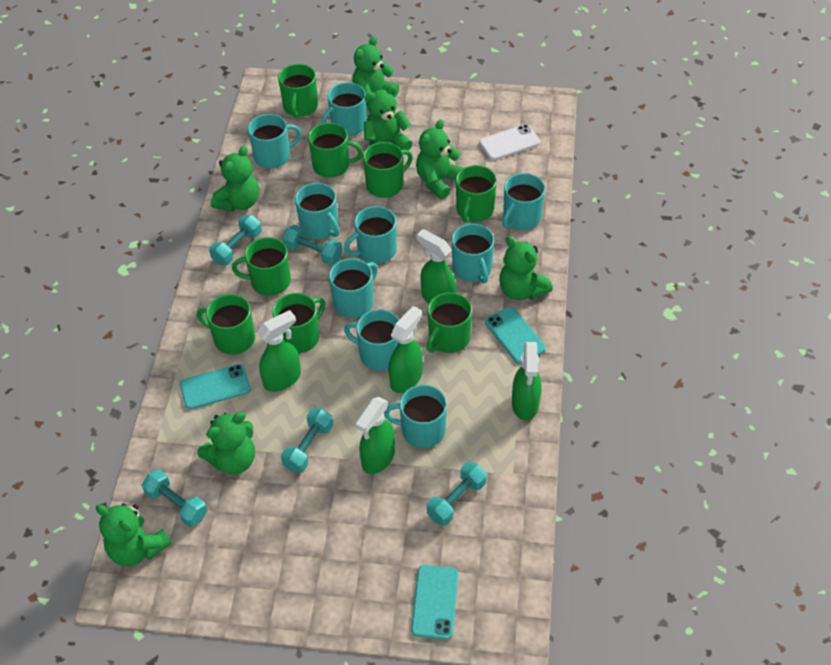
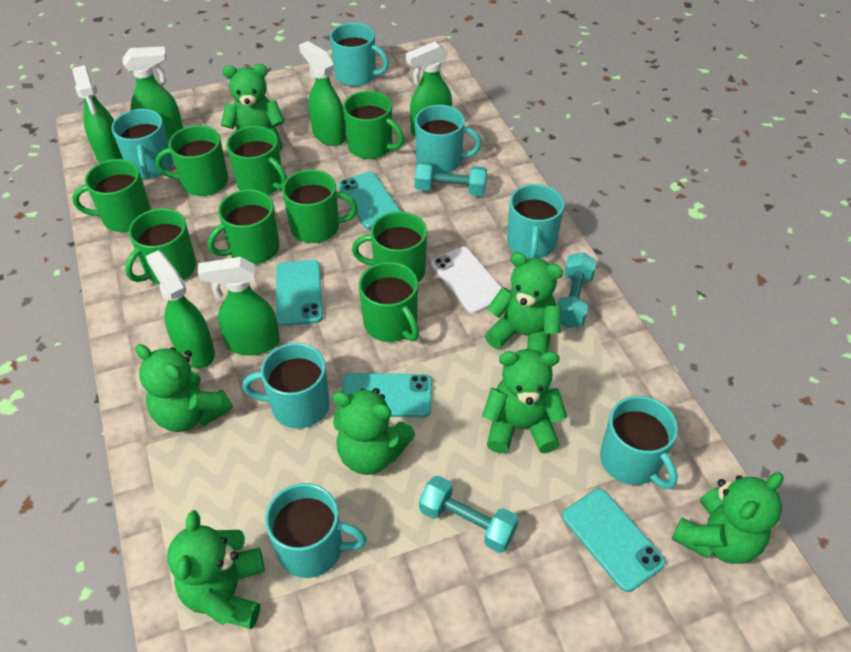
green mug: [197,294,255,354] [232,237,291,296] [272,293,325,353] [278,64,318,118] [308,123,363,178] [363,142,413,198] [427,292,472,353] [456,165,497,223] = 8 -> [72,159,151,232] [125,208,196,284] [155,125,228,196] [208,189,280,264] [226,126,287,195] [282,169,358,243] [343,91,404,159] [352,211,427,282] [359,262,419,342] = 9
green spray bottle: [257,310,301,392] [355,397,395,474] [389,306,423,393] [416,229,456,304] [512,342,541,421] = 5 -> [72,65,123,163] [123,46,183,142] [146,250,215,369] [198,257,280,356] [299,41,346,146] [406,41,452,136] = 6
turquoise dumbbell: [142,469,207,527] [209,215,262,265] [281,408,333,473] [283,225,342,265] [427,462,487,526] = 5 -> [415,162,487,196] [419,476,519,553] [557,252,597,328] = 3
turquoise mug: [248,114,302,169] [295,183,340,240] [321,82,367,136] [329,258,378,318] [344,206,397,264] [344,309,399,371] [384,385,447,448] [452,224,494,284] [503,173,545,230] = 9 -> [111,109,173,179] [243,343,330,429] [265,483,367,578] [330,23,389,87] [415,105,482,174] [507,184,565,258] [600,396,678,489] = 7
turquoise phone: [180,364,251,409] [411,565,458,640] [485,307,546,364] = 3 -> [276,260,323,326] [338,172,401,229] [342,373,432,418] [562,489,666,592] = 4

